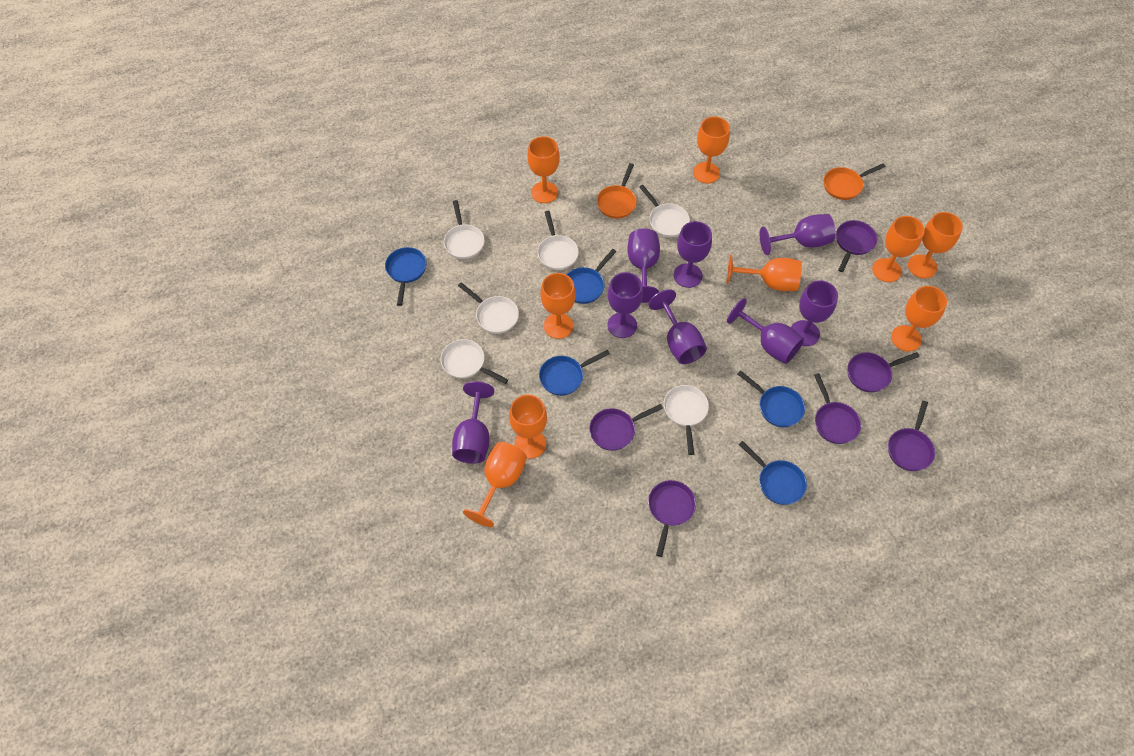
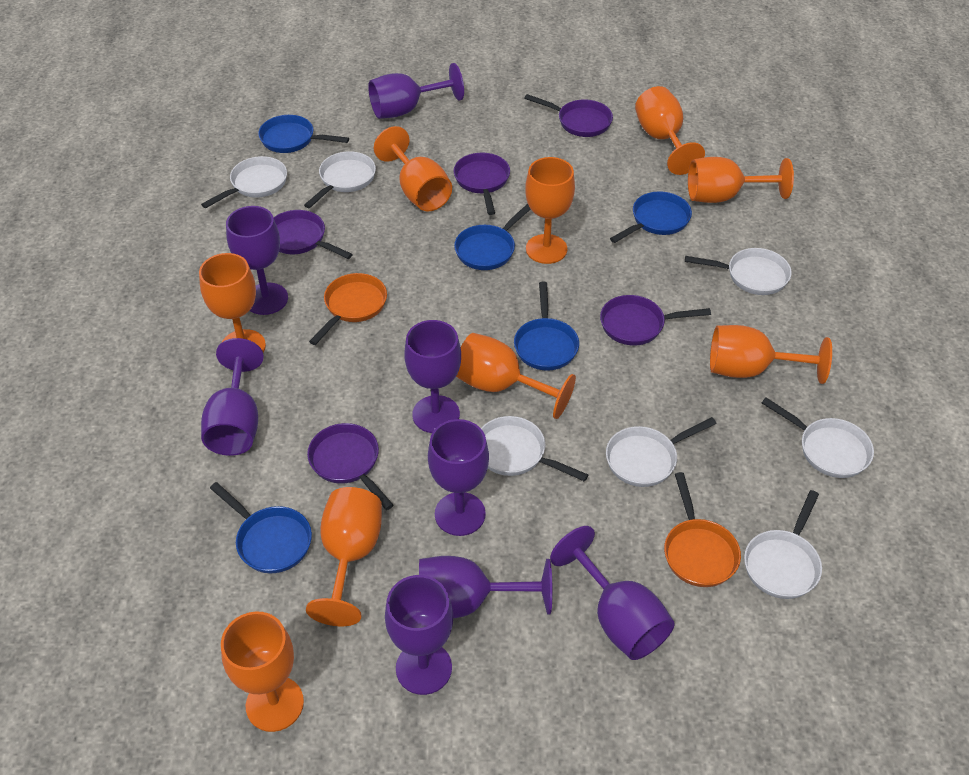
purple pan: [589,404,663,451] [648,480,696,557] [814,373,861,444] [836,220,877,272] [847,352,920,392] [888,401,935,471] = 6 -> [273,210,353,259] [307,423,393,510] [454,153,510,215] [524,94,613,137] [600,295,711,346] = 5
white pan: [440,339,508,384] [444,200,484,259] [458,282,519,334] [537,211,579,270] [639,185,690,238] [664,385,709,455] = 6 -> [201,156,287,208] [304,151,376,208] [481,416,588,482] [606,417,717,487] [685,248,792,295] [744,490,822,599] [762,398,874,478] = 7

